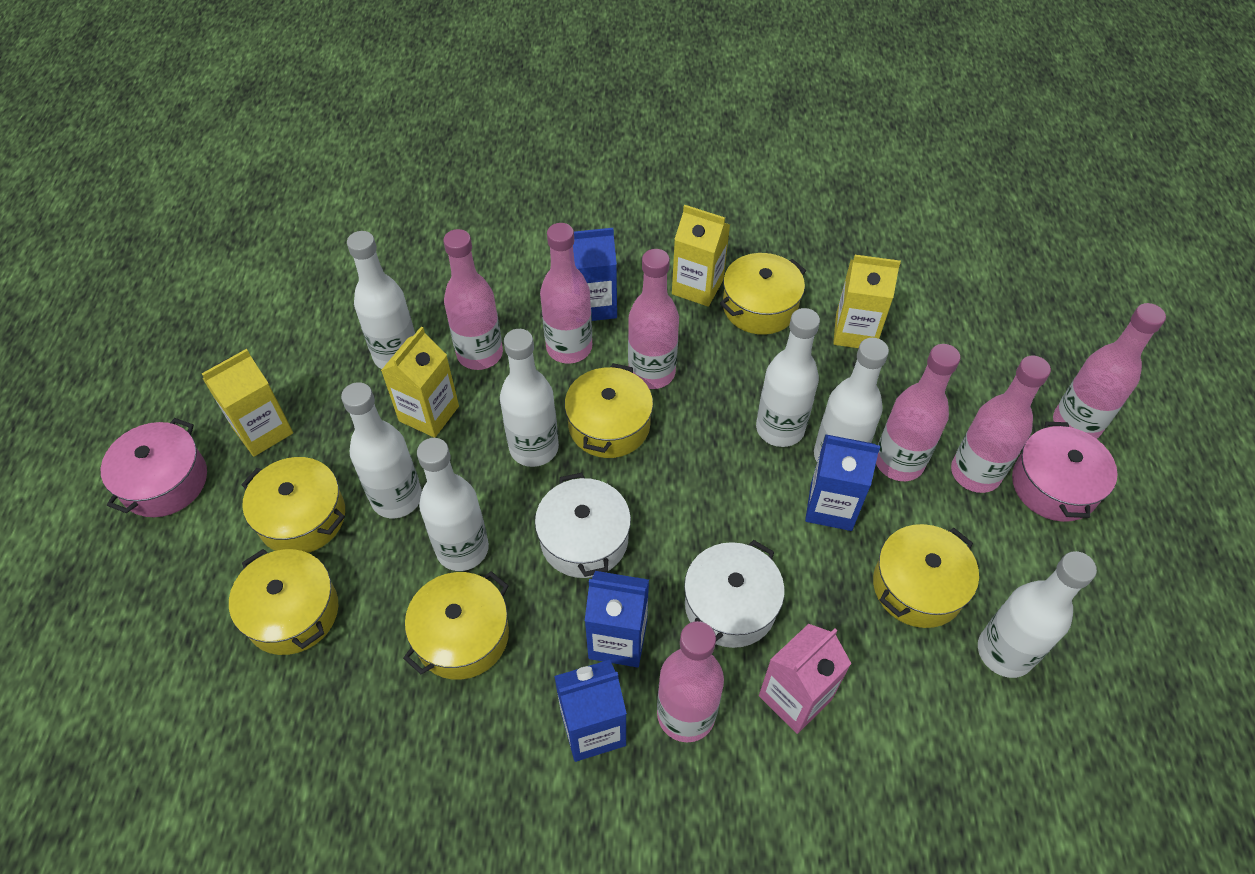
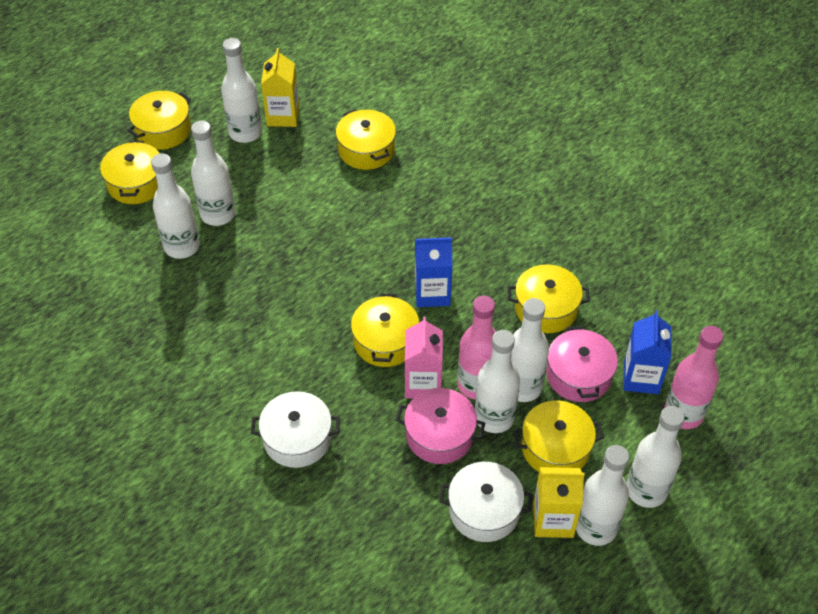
blue carton: [554,660,627,762] [573,228,617,321] [585,571,649,667] [805,435,880,531] = 4 -> [415,237,453,307] [623,310,672,394] = 2
pink bottle: [443,229,503,370] [540,223,592,364] [628,249,679,389] [657,621,724,742] [876,344,960,481] [951,356,1051,493] [1053,303,1166,439] = 7 -> [458,296,496,400] [664,326,724,429] = 2
yellow carton: [202,349,293,457] [381,327,459,438] [672,205,730,307] [833,255,901,348] = 4 -> [261,48,299,127] [533,467,585,538] = 2

